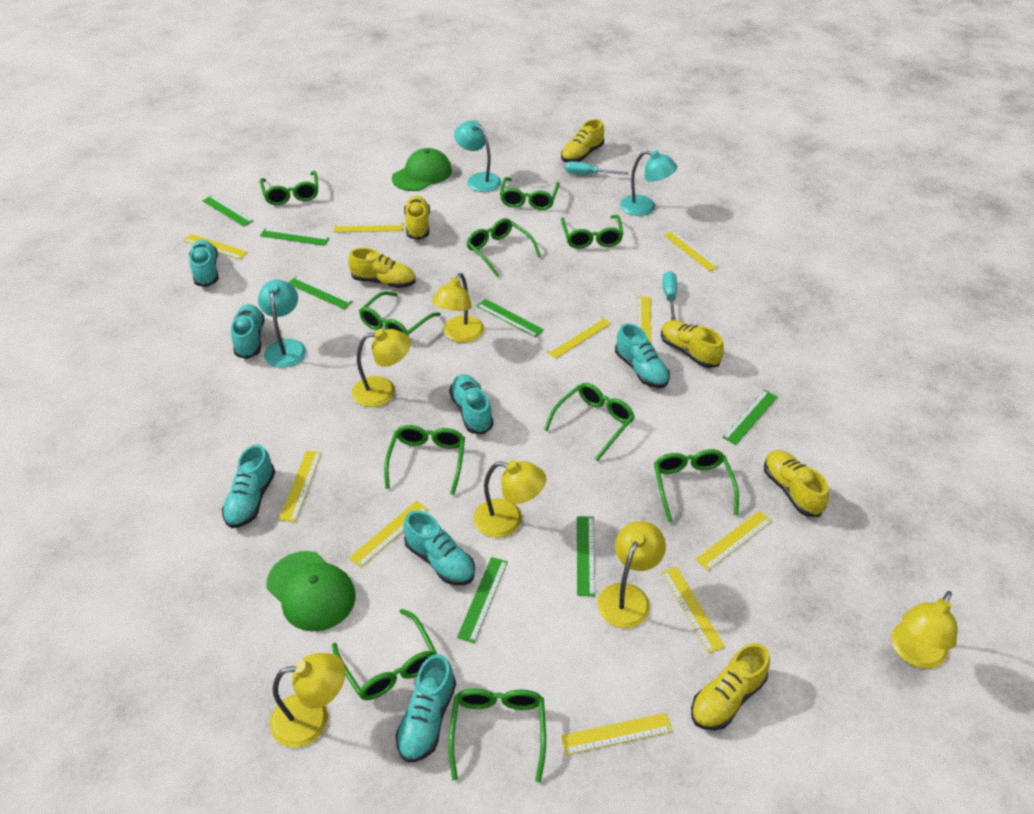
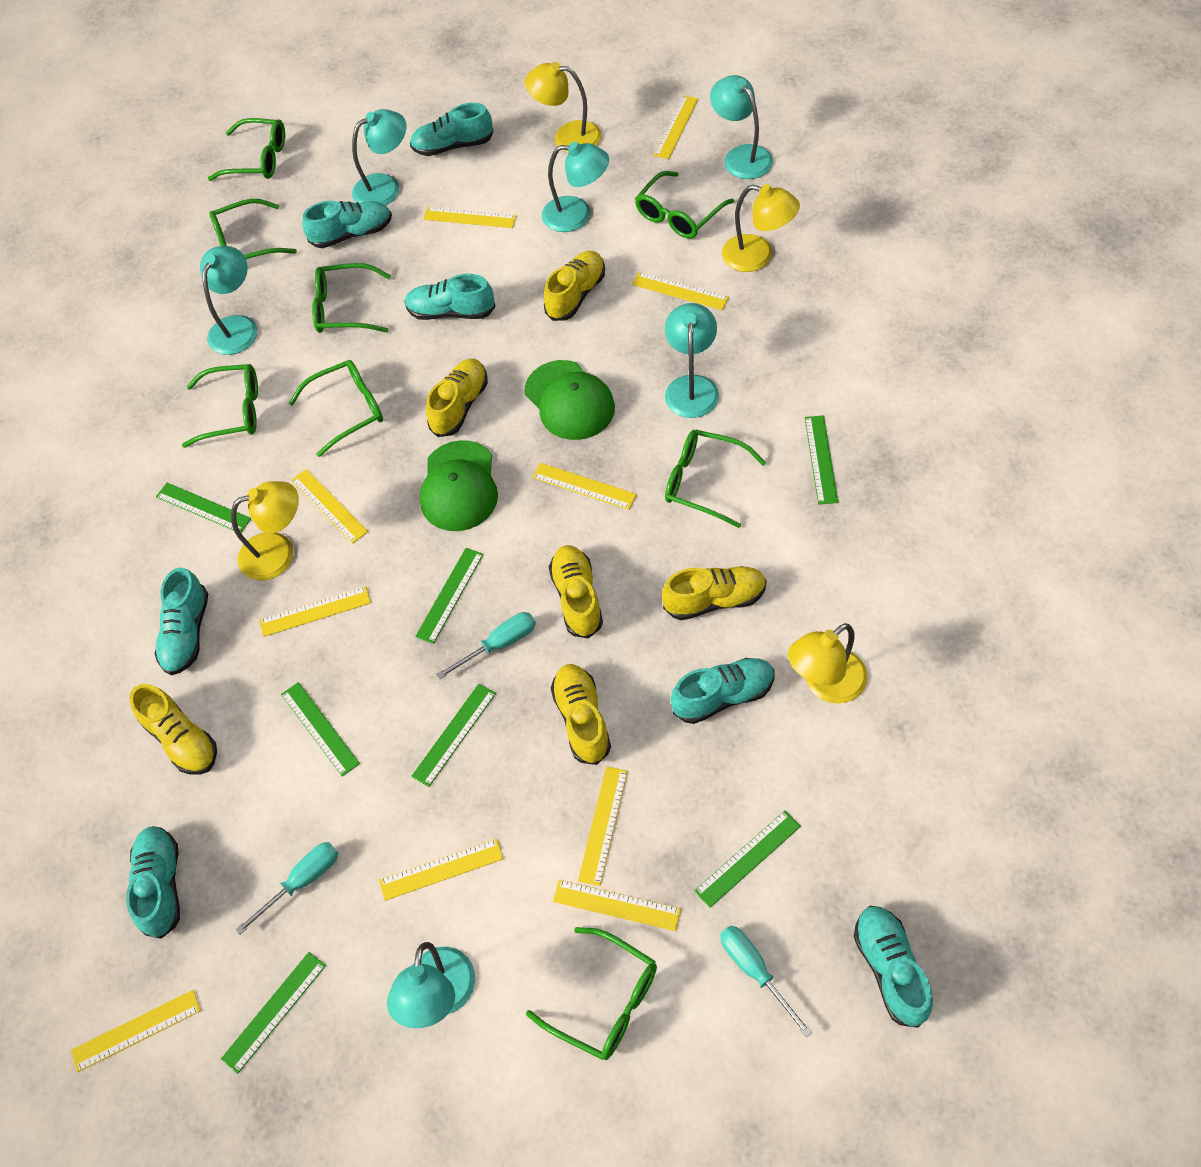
green glasses: [260,171,318,205] [332,609,437,700] [359,291,441,336] [384,425,465,495] [448,689,546,782] [466,218,541,277] [500,177,560,210] [544,383,635,461] [561,215,624,249] [654,449,739,523] = 10 -> [182,364,258,448] [208,118,285,181] [209,199,297,259] [289,360,383,457] [312,263,391,333] [526,927,657,1060] [635,171,734,239] [665,430,766,528] = 8
turquoise lamp: [258,280,306,368] [454,121,501,192] [620,150,678,216] = 3 -> [200,246,258,355] [352,109,406,205] [387,942,475,1028] [542,142,609,232] [665,303,719,418] [710,75,773,179] = 6
turquoise screwdriver: [565,161,628,175] [663,271,677,320] = 2 -> [235,842,338,935] [436,612,536,680] [720,926,813,1037] = 3
yellow lamp: [270,653,345,748] [352,329,411,407] [432,273,484,343] [473,460,546,538] [597,521,666,628] [892,591,958,669] = 6 -> [231,481,299,580] [525,62,602,153] [722,184,800,272] [788,623,868,704] = 4

